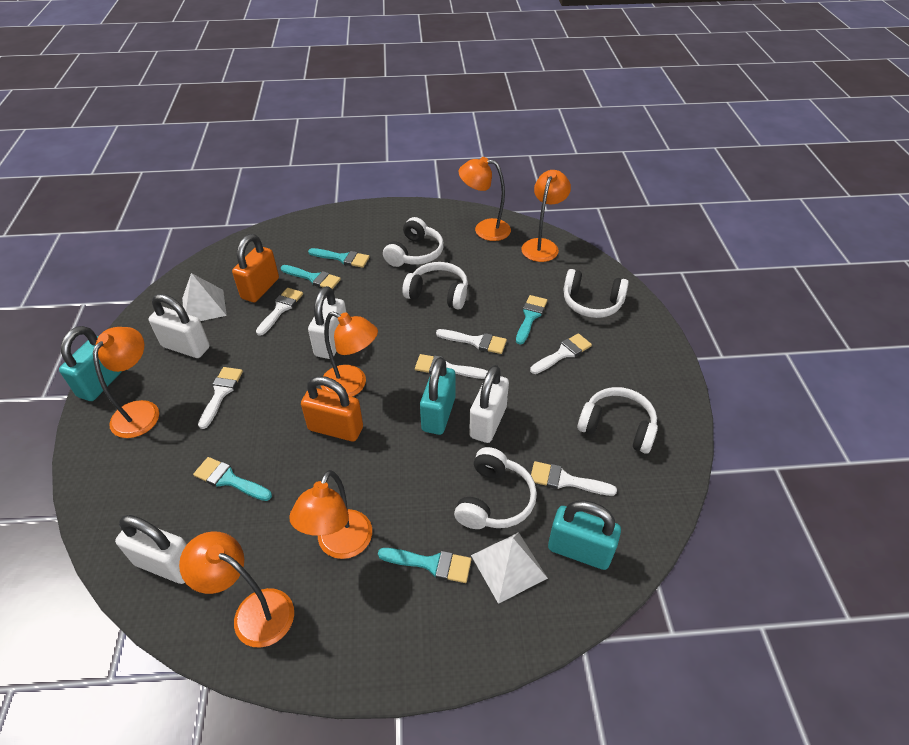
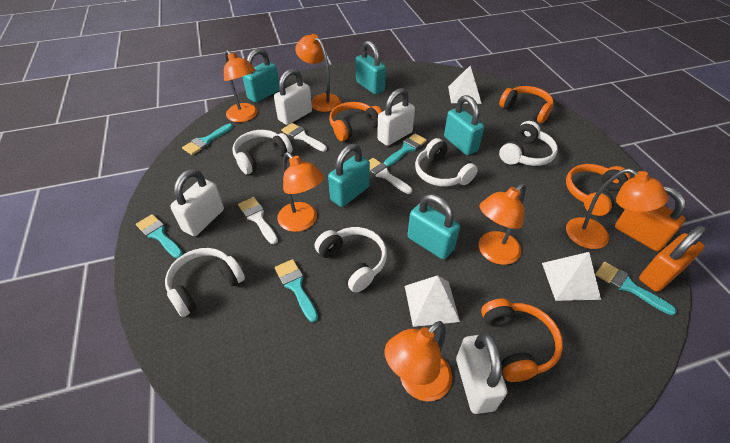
orange headphones: none = 0 -> [329,102,382,141] [481,298,563,382] [499,86,554,123] [566,164,631,216] = 4
turquoise padlock: [59,326,122,401] [420,357,455,435] [548,500,621,570] = 3 -> [242,48,279,103] [328,144,370,207] [356,40,386,94] [408,194,460,259] [444,95,484,155] = 5
white brush: [198,367,243,429] [256,288,303,336] [415,354,488,379] [436,329,507,354] [530,333,592,374] [531,461,617,496] = 6 -> [238,197,278,244] [281,123,327,152] [369,158,412,194] = 3
white pyramid: [182,273,227,321] [471,532,548,604] = 2 -> [405,275,460,327] [448,66,482,104] [542,252,601,301] = 3

